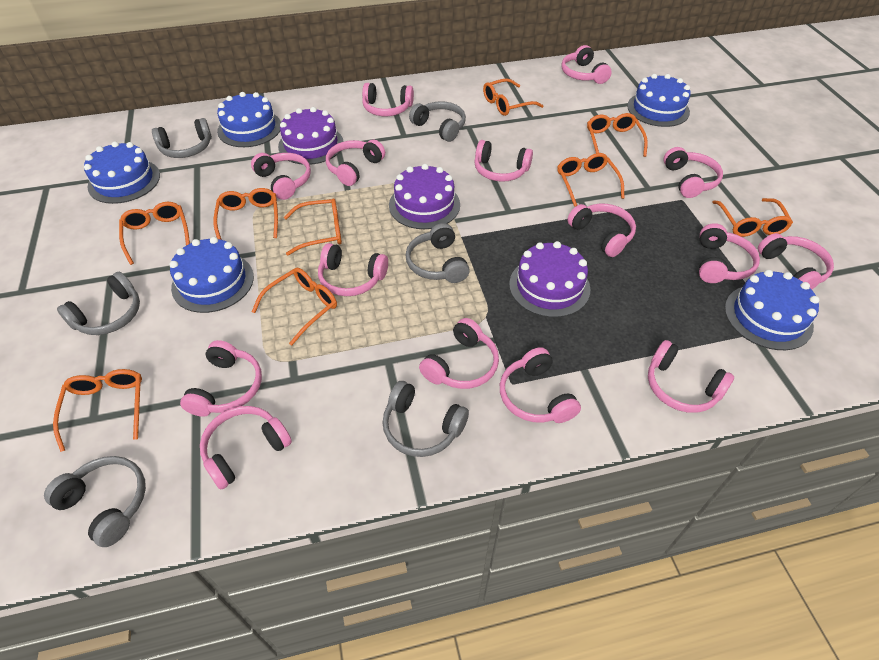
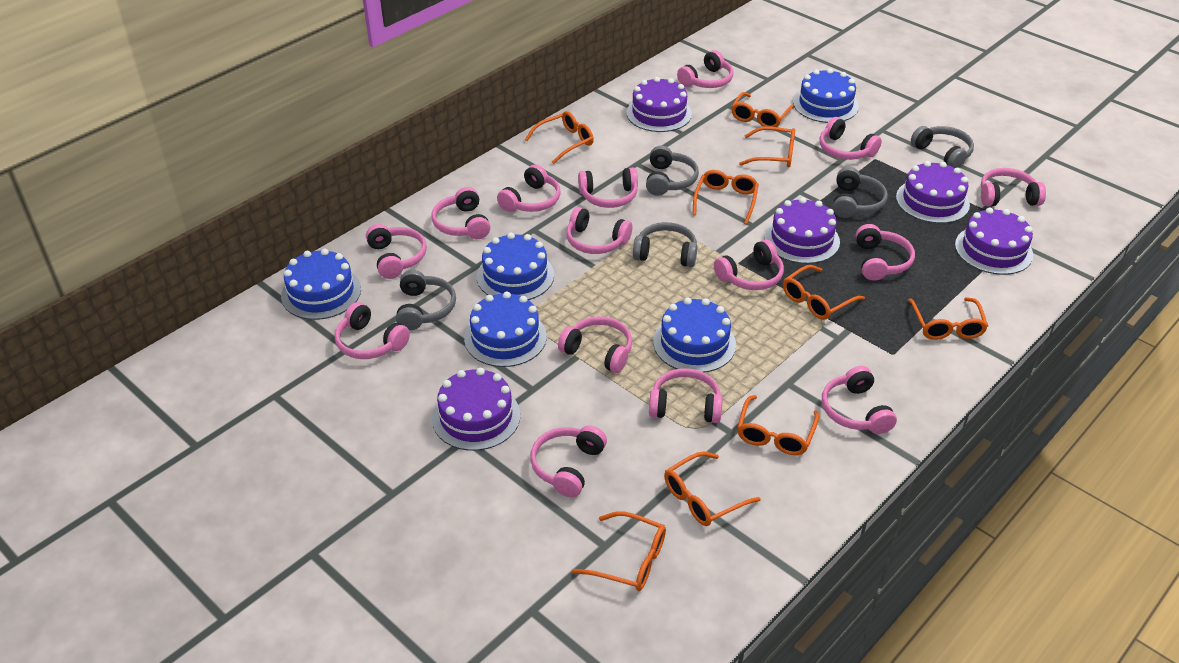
grey headphones: [44,456,146,547] [57,272,140,335] [152,118,212,158] [382,381,469,457] [406,223,470,283] [409,101,466,142] = 6 -> [396,270,456,330] [633,222,697,267] [646,146,699,196] [833,167,888,218] [911,126,974,168] = 5
purple cake: [278,107,344,165] [389,164,460,229] [509,241,590,317] = 3 -> [432,368,520,451] [627,77,692,132] [764,197,840,264] [896,161,970,223] [955,208,1033,275] = 5

